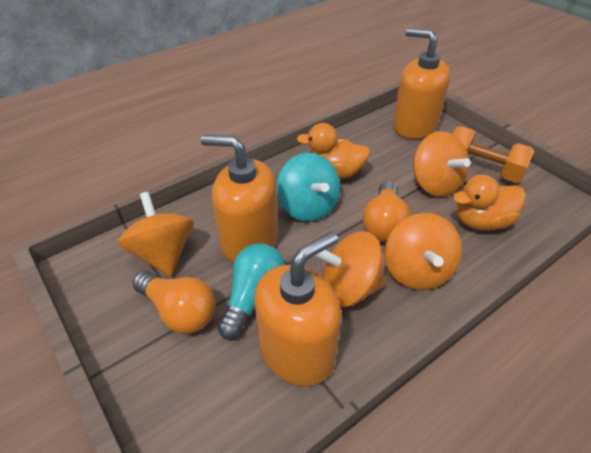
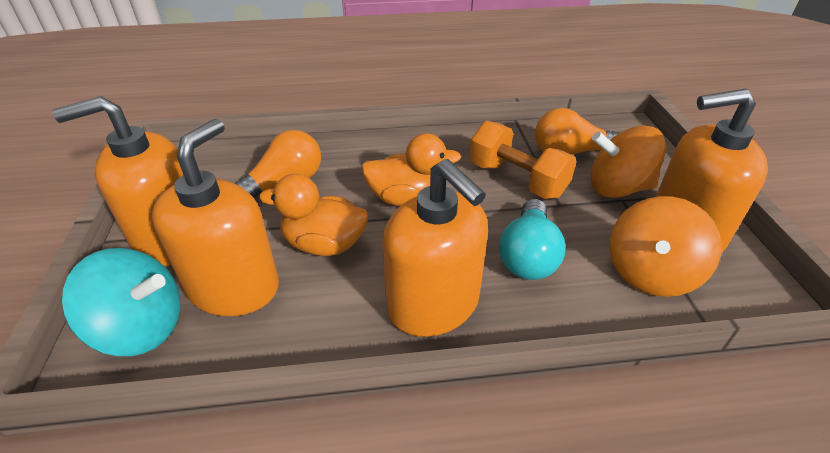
orange soap dispenser: [201,135,278,262] [254,231,342,386] [393,28,450,139] = 3 -> [52,96,183,266] [152,119,279,316] [382,159,488,337] [656,89,768,253] = 4
orange spinning top: [118,192,194,277] [315,231,386,307] [384,213,462,290] [413,131,470,197] = 4 -> [591,125,666,198] [609,196,722,297] = 2

